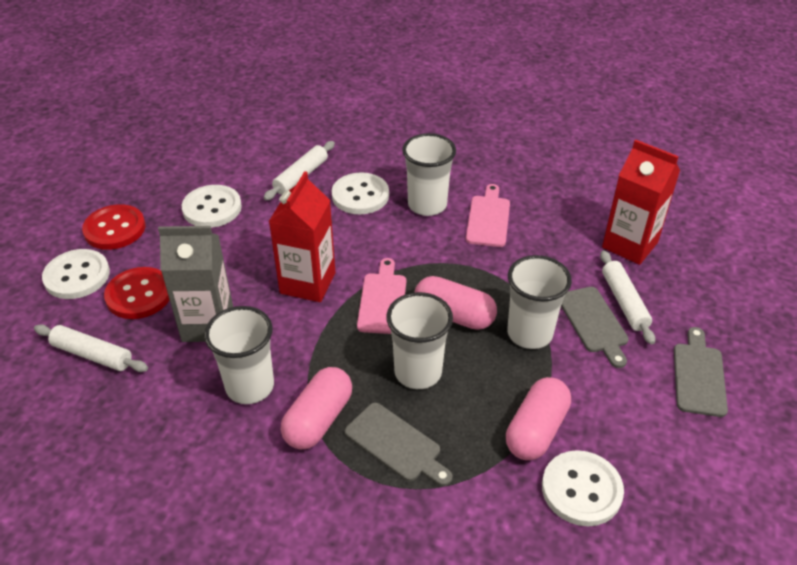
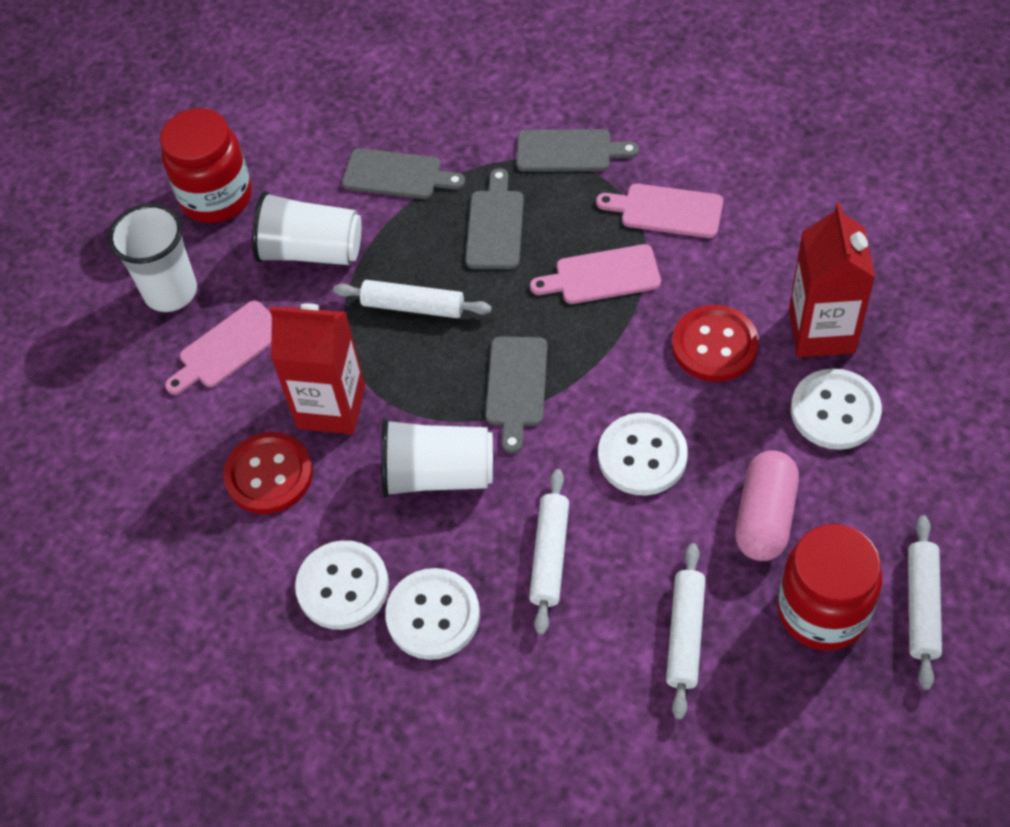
grey carton: [158,226,233,342] = 1 -> none = 0
grey cutting board: [345,403,452,486] [561,287,629,368] [674,327,728,417] = 3 -> [342,148,465,199] [465,168,524,269] [485,337,547,454] [516,129,639,172] = 4
pink capsule: [281,367,352,449] [415,276,497,330] [506,377,571,460] = 3 -> [735,450,799,561] = 1
pink cutting board: [357,258,406,334] [466,184,510,247] = 2 -> [165,300,272,395] [530,244,661,304] [596,184,723,238] = 3
red jar: none = 0 -> [160,108,252,223] [778,524,882,651] = 2
white cup: [204,306,274,404] [386,292,453,389] [402,133,456,216] [507,255,572,349] = 4 -> [108,203,197,312] [252,191,362,265] [381,418,493,498] = 3
white rolling pin: [34,324,148,372] [264,141,335,200] [600,250,655,345] = 3 -> [333,280,492,318] [529,469,569,635] [666,543,706,720] [908,515,942,690] = 4

